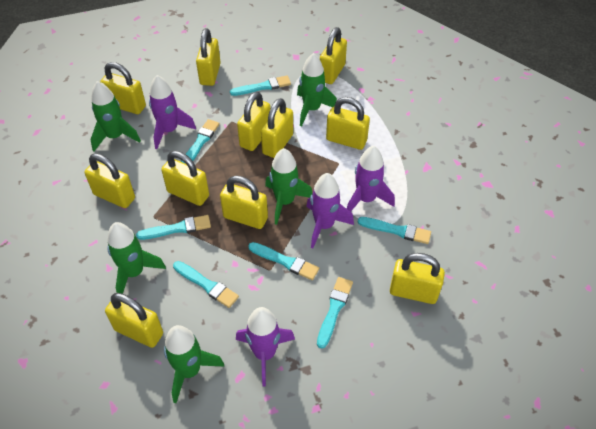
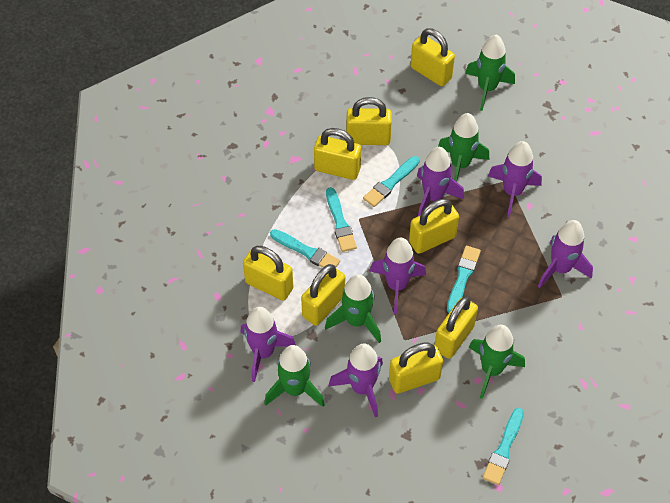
purple rocket: [149,75,196,149] [236,307,295,387] [306,173,354,248] [347,146,395,212] = 4 -> [240,307,296,382] [328,343,383,417] [370,237,426,314] [417,147,464,216] [488,141,542,218] [538,220,593,288] = 6
turquoise brush: [136,215,211,240] [173,261,239,308] [181,119,220,164] [230,76,291,96] [248,242,319,280] [317,277,353,349] [358,217,431,244] = 7 -> [270,229,340,268] [326,187,357,252] [363,156,420,207] [447,246,481,313] [483,408,524,485] = 5
yellow padlock: [85,153,135,208] [100,62,146,114] [105,293,163,348] [161,151,209,206] [196,28,221,86] [220,176,268,229] [237,92,271,151] [261,98,293,158] [320,27,347,84] [326,97,370,150] [390,253,445,304] = 11 -> [243,246,293,301] [301,264,345,326] [314,128,361,180] [346,97,392,145] [389,343,443,394] [409,199,459,254] [411,28,455,86] [435,296,478,359] = 8

